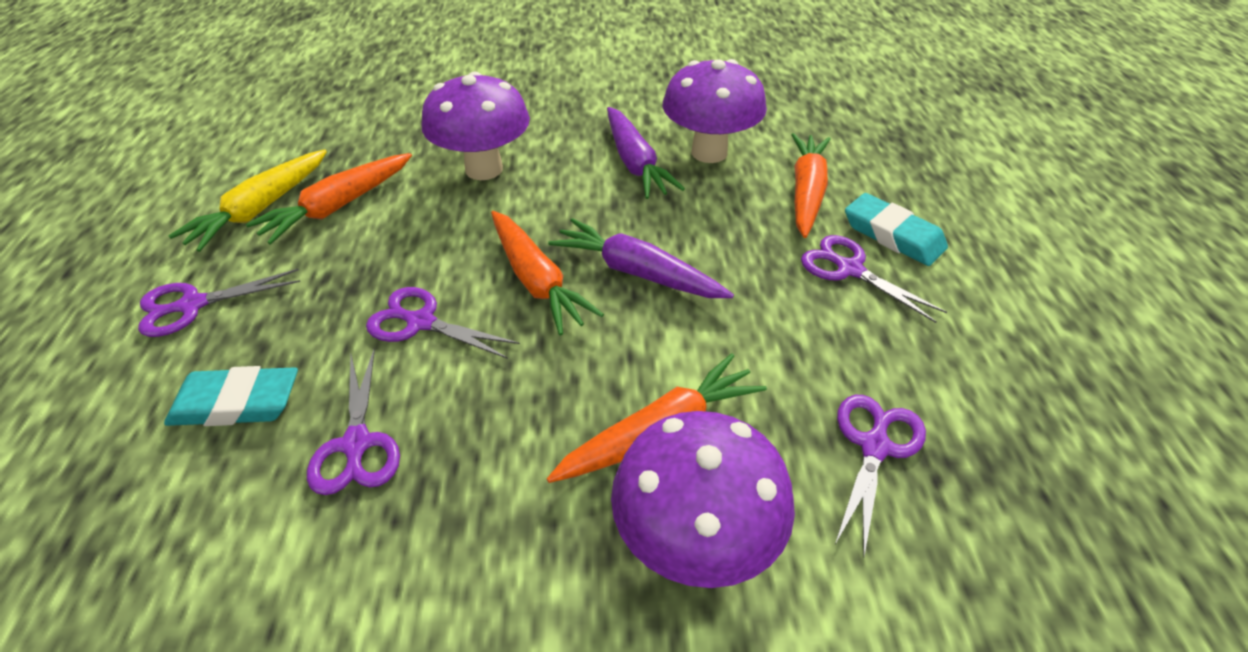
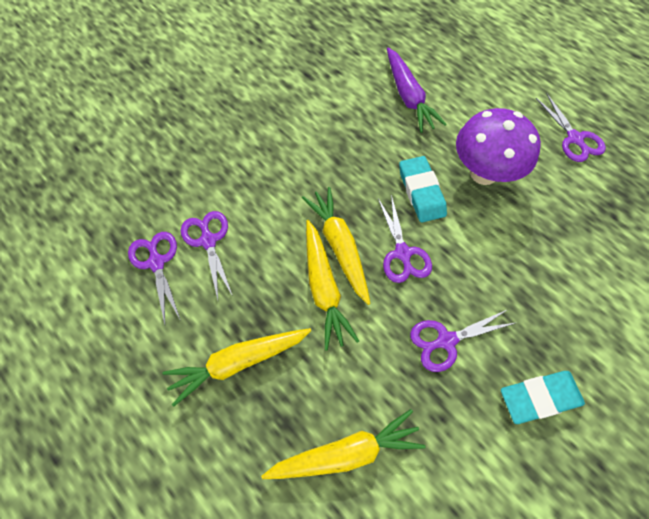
orange carrot: [246,153,412,245] [491,211,604,335] [547,353,767,483] [791,133,831,238] = 4 -> none = 0
purple carrot: [548,218,734,298] [607,107,685,199] = 2 -> [387,48,447,133] = 1
purple mushroom: [422,72,530,180] [611,411,795,588] [663,59,767,163] = 3 -> [456,108,541,185] = 1
yellow carrot: [169,149,327,252] = 1 -> [162,328,311,407] [261,409,426,479] [302,187,371,305] [306,220,359,351] = 4

